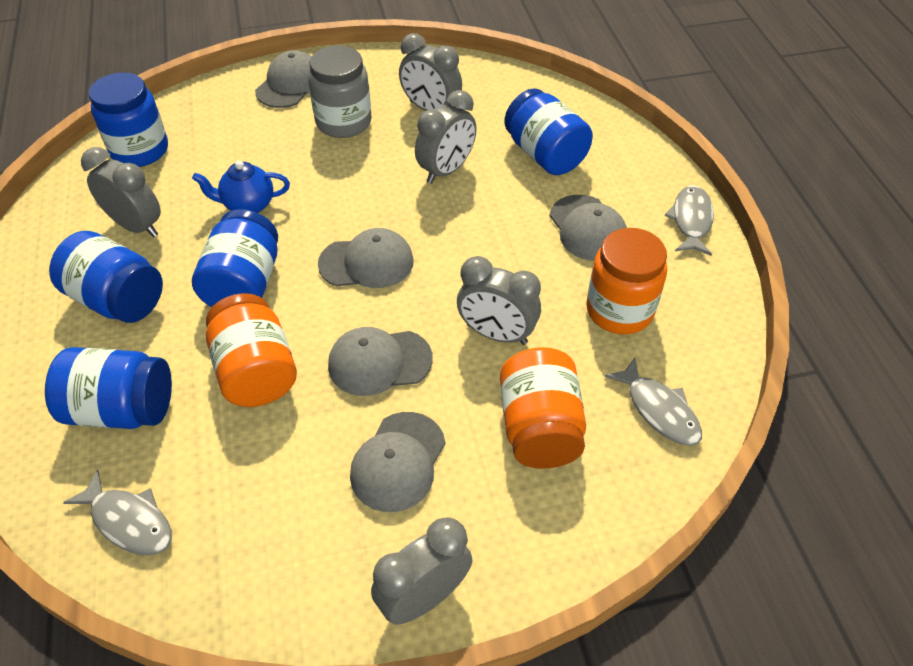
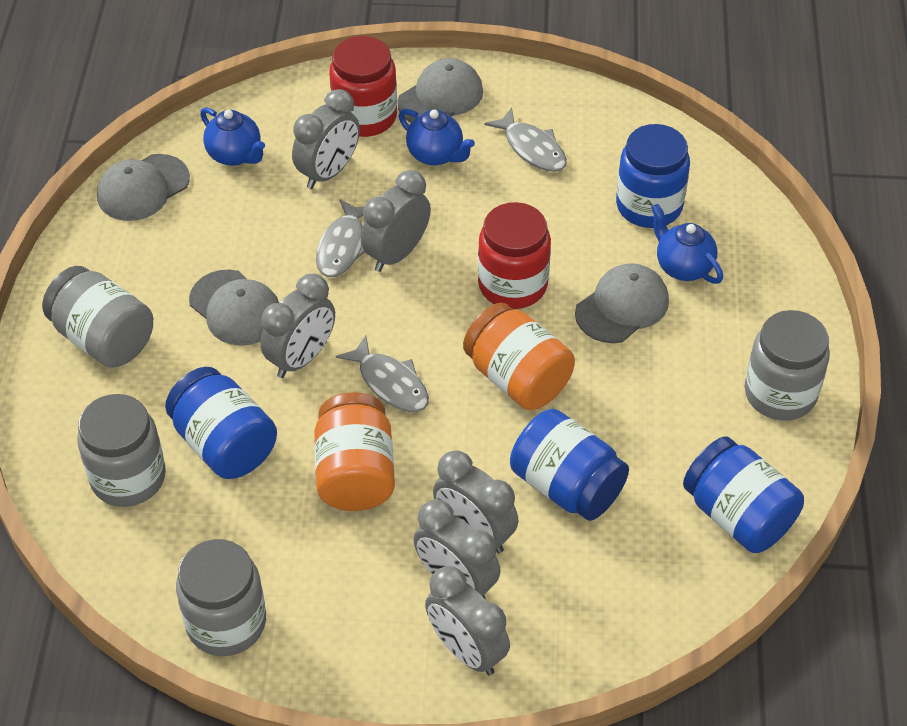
blue jar: [45,347,172,429] [49,231,163,323] [89,72,168,167] [192,209,278,307] [504,88,593,175] = 5 -> [165,367,277,479] [510,409,629,521] [616,124,690,228] [683,437,804,553] = 4
blue teapot: [192,161,290,213] = 1 -> [200,107,265,166] [399,109,475,166] [651,204,723,284] = 3
grey cap: [255,50,312,108] [318,228,414,288] [328,327,433,396] [350,412,445,512] [549,195,627,261] = 5 -> [97,154,190,221] [189,270,279,346] [397,58,483,123] [575,263,669,343] = 4
grey clock: [81,147,161,237] [371,517,473,625] [399,33,462,111] [415,90,477,184] [457,256,541,345] = 5 -> [260,274,335,378] [292,89,360,189] [361,170,431,272] [414,499,501,600] [425,566,510,675] [433,450,519,553] = 6
grey jar: [308,45,371,138] = 1 -> [42,266,153,368] [77,394,166,507] [176,539,266,656] [745,310,830,420] = 4
orange jar: [206,293,297,407] [500,347,586,469] [586,228,667,334] = 3 -> [314,392,395,511] [463,303,575,410] = 2
red jar: none = 0 -> [329,36,397,137] [478,202,551,309] = 2

